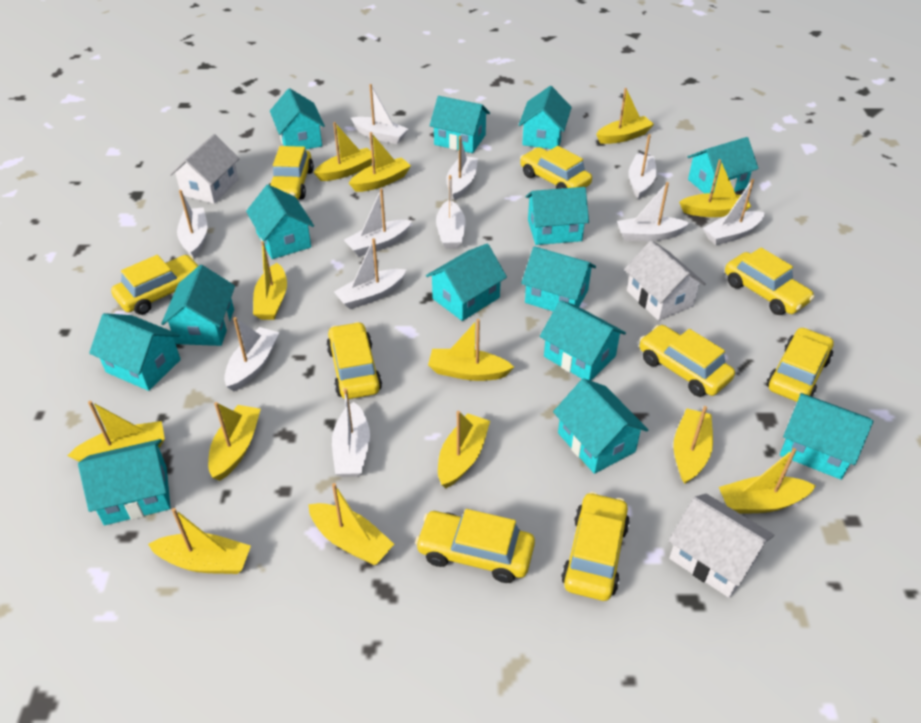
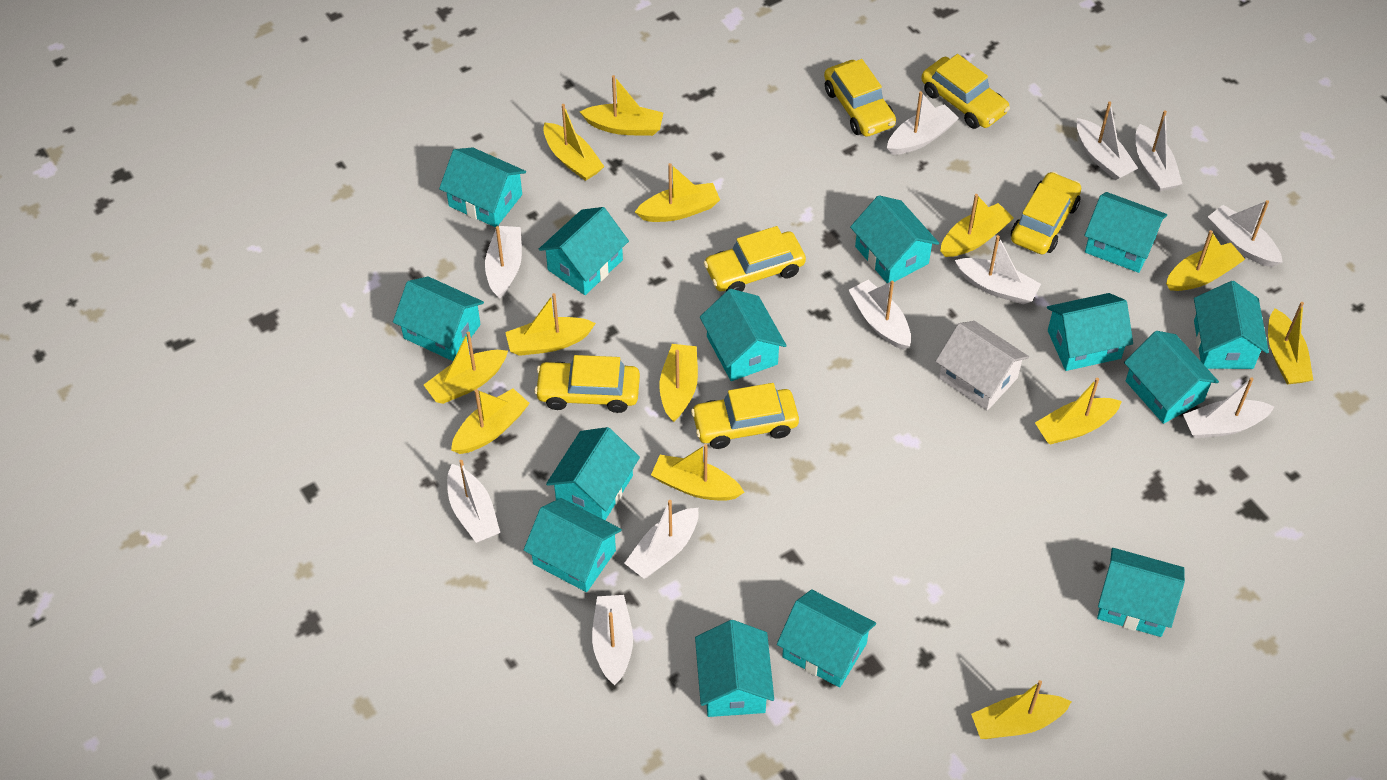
white house: [170,134,240,204] [624,240,706,321] [668,494,774,598] = 3 -> [935,321,1029,411] = 1
yellow car: [111,255,198,315] [269,146,314,200] [326,322,382,399] [415,509,535,583] [520,146,592,189] [561,492,630,601] [639,325,735,397] [725,248,815,315] [767,327,834,402] = 9 -> [534,355,640,413] [691,383,799,449] [703,226,806,292] [824,59,896,137] [921,54,1010,129] [1011,172,1081,254] = 6

